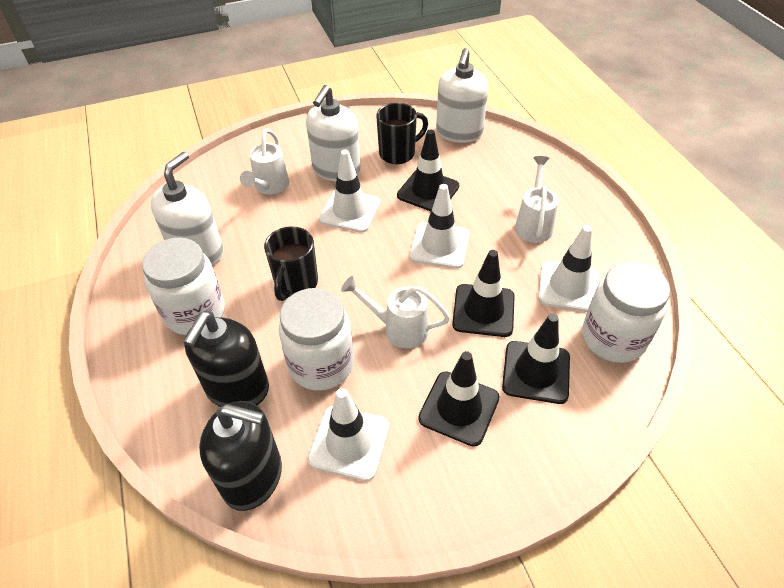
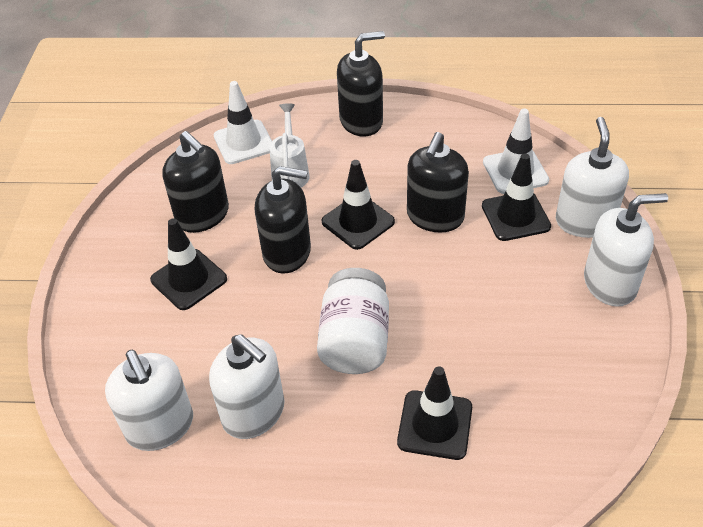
black mug: [264,226,318,301] [376,103,428,164] = 2 -> none = 0
black soap dispenser: [184,311,269,407] [199,401,282,511] = 2 -> [162,131,229,233] [255,166,311,273] [337,31,385,137] [407,132,469,233] = 4
white jar: [142,238,225,335] [279,288,354,390] [582,262,670,363] = 3 -> [317,268,389,374] = 1
white soap dispenser: [151,152,224,265] [306,85,361,181] [436,48,489,143] = 3 -> [105,350,193,451] [209,334,285,439] [556,117,629,238] [584,193,668,307] = 4
white traffic cone: [308,388,389,481] [319,149,381,233] [409,184,470,269] [538,225,599,312] = 4 -> [214,81,272,164] [483,109,549,194] = 2
white watering can: [240,129,289,195] [341,276,450,348] [515,156,559,243] = 3 -> [269,103,310,187] = 1

